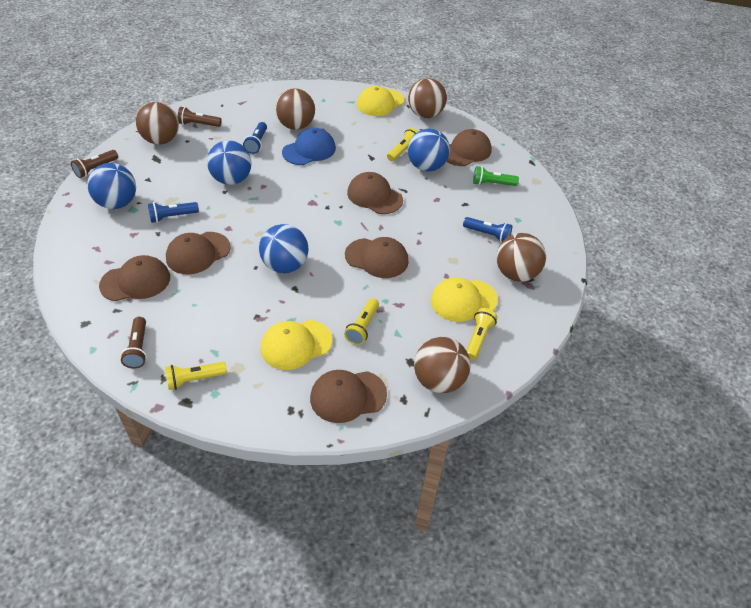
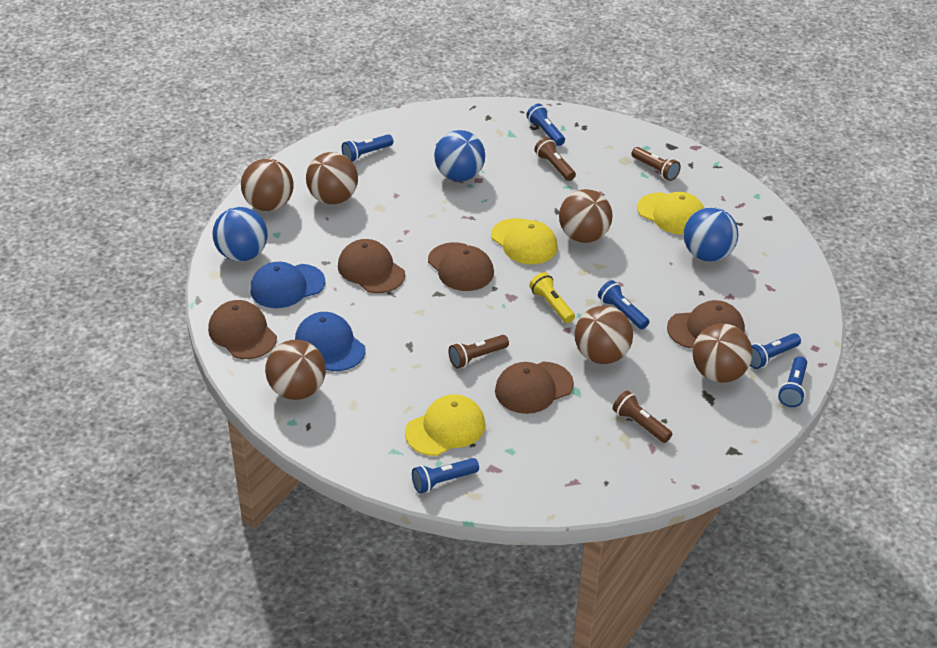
blue ball: [87,163,136,209] [207,140,251,185] [259,224,308,273] [408,129,450,172] = 4 -> [212,207,268,261] [434,130,485,181] [684,207,739,261] = 3
blue cap: [282,128,336,165] = 1 -> [250,262,325,308] [295,312,366,371] = 2
blue flashlight: [148,202,199,223] [243,122,267,154] [463,217,512,243] = 3 -> [342,134,393,162] [412,458,479,494] [526,104,565,146] [598,280,649,329] [750,333,801,369] [778,356,807,407] = 6
brown ball: [136,102,179,145] [275,88,315,130] [408,78,447,118] [414,337,471,393] [496,233,546,282] = 5 -> [241,158,294,211] [265,340,326,400] [306,152,358,204] [559,189,613,243] [574,306,633,364] [693,323,752,383] = 6
brown cap: [99,255,170,301] [166,232,231,274] [310,370,387,423] [345,237,409,278] [347,172,403,214] [446,129,492,166] = 6 -> [208,300,277,359] [338,239,405,293] [428,242,494,291] [495,362,574,414] [667,300,745,348] = 5
brown flashlight: [71,150,118,178] [121,317,147,369] [178,107,222,127] = 3 -> [449,335,509,369] [534,137,576,181] [612,390,672,443] [632,147,681,181] = 4
green flashlight: [473,166,519,186] = 1 -> none = 0
yellow flashlight: [165,362,227,390] [344,298,379,345] [387,128,419,161] [466,308,497,360] = 4 -> [529,272,575,323] = 1

